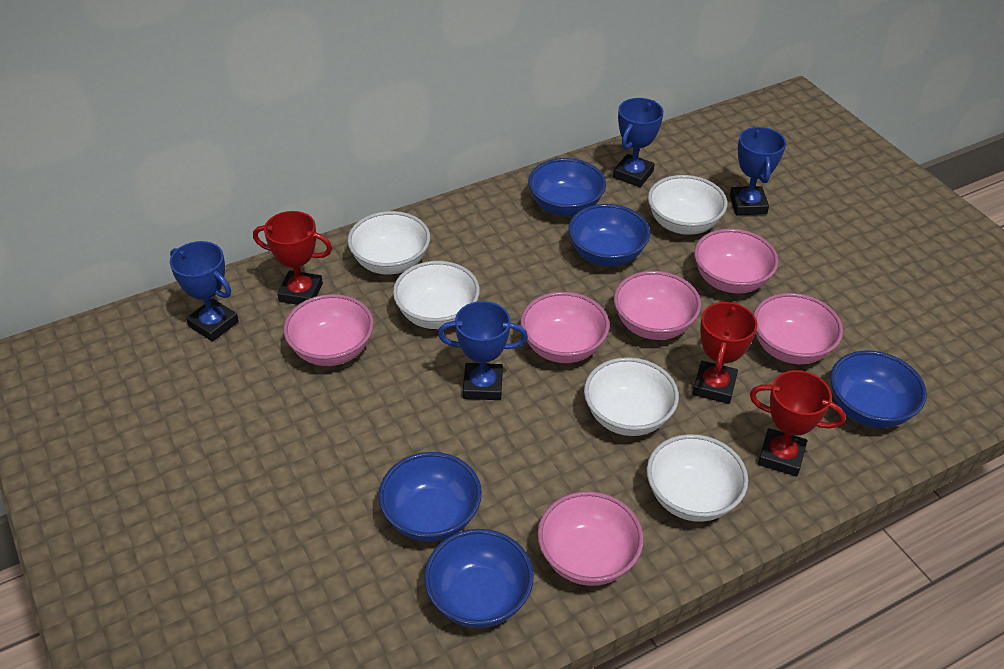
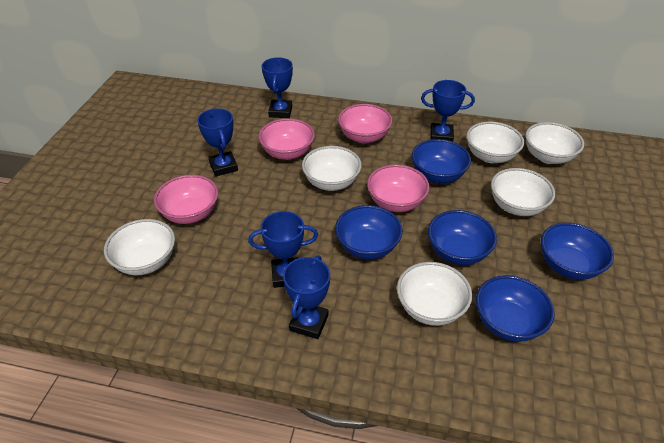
blue trophy: [170,241,239,342] [438,301,528,400] [613,98,664,187] [730,126,786,215] = 4 -> [197,108,238,176] [248,211,318,288] [261,57,293,118] [283,255,330,339] [421,80,475,142] = 5
pink bowl: [283,294,374,366] [520,292,610,363] [537,491,644,586] [614,271,701,340] [694,229,779,294] [754,293,843,364] = 6 -> [154,175,218,224] [258,118,315,160] [338,104,392,144] [367,164,430,212] = 4
red trophy: [253,211,332,305] [693,301,757,404] [750,370,846,477] = 3 -> none = 0
white bowl: [347,211,430,275] [393,261,480,329] [584,357,679,436] [647,434,748,522] [648,175,727,235] = 5 -> [104,219,175,275] [302,146,362,191] [397,262,472,326] [466,122,524,163] [491,168,555,216] [525,122,584,164] = 6

